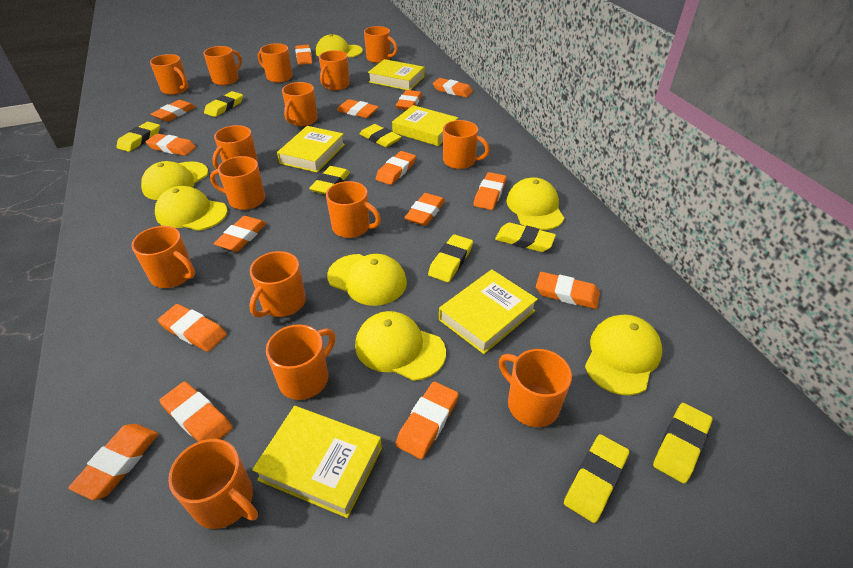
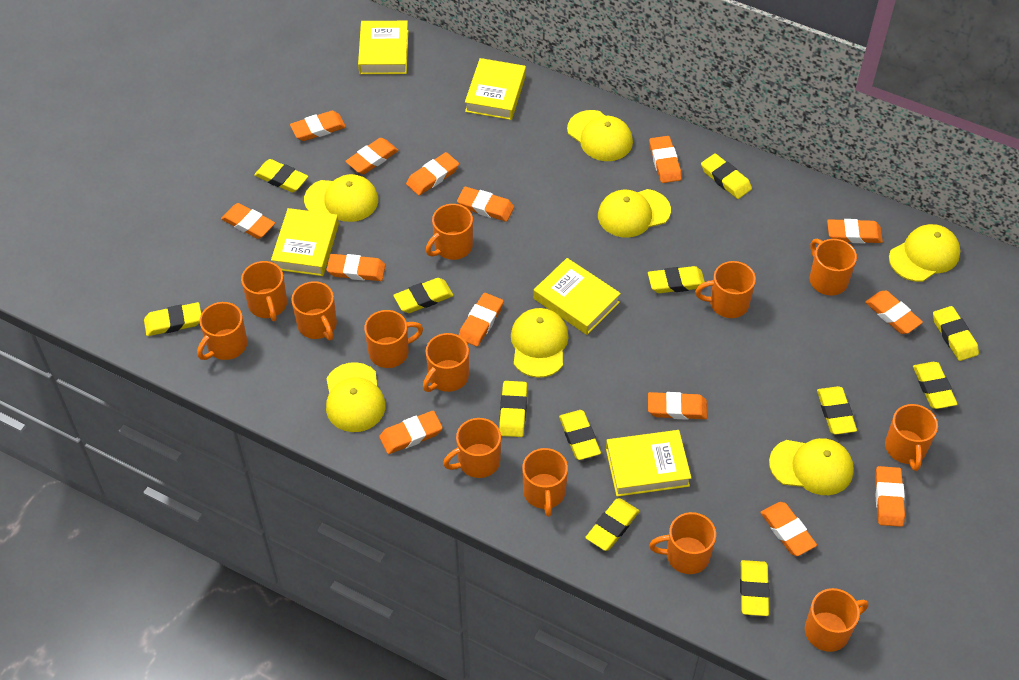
orange eraser: [68,424,159,500] [146,133,196,156] [151,100,195,122] [158,304,227,352] [159,381,233,442] [213,216,267,252] [295,45,312,65] [337,99,379,118] [376,151,416,185] [395,381,459,459] [396,90,422,110] [404,193,445,226] [433,78,473,98] [473,172,506,210] [536,272,600,309] = 15 -> [221,203,275,239] [290,111,346,141] [326,254,386,281] [345,138,399,174] [379,411,442,454] [406,152,459,195] [457,187,514,222] [458,293,503,347] [648,392,707,420] [649,136,682,183] [760,502,817,556] [827,219,883,243] [865,291,923,334] [875,466,905,527] = 14
orange mug: [131,226,195,288] [150,54,189,95] [168,439,258,529] [203,46,242,85] [210,156,265,210] [212,125,258,169] [249,251,306,318] [258,43,292,83] [266,324,336,400] [282,82,318,126] [319,50,350,90] [326,181,381,238] [364,26,398,63] [443,120,490,169] [499,349,572,427] = 15 -> [197,302,247,360] [241,261,287,321] [291,281,337,340] [364,310,423,368] [423,333,469,392] [426,204,473,260] [443,418,501,478] [522,448,568,517] [649,512,716,574] [695,261,756,318] [805,588,868,652] [810,239,857,296] [885,404,938,471] = 13
yellow eraser: [116,122,160,152] [204,91,243,117] [309,166,350,195] [360,124,401,147] [428,234,473,282] [495,222,556,252] [564,434,629,523] [653,403,713,484] = 8 -> [144,302,201,336] [254,159,308,193] [393,278,454,313] [499,381,527,437] [559,410,601,460] [585,498,639,551] [648,266,705,293] [701,154,752,199] [740,560,770,616] [817,386,857,435] [913,362,957,409] [933,306,979,361] = 12

